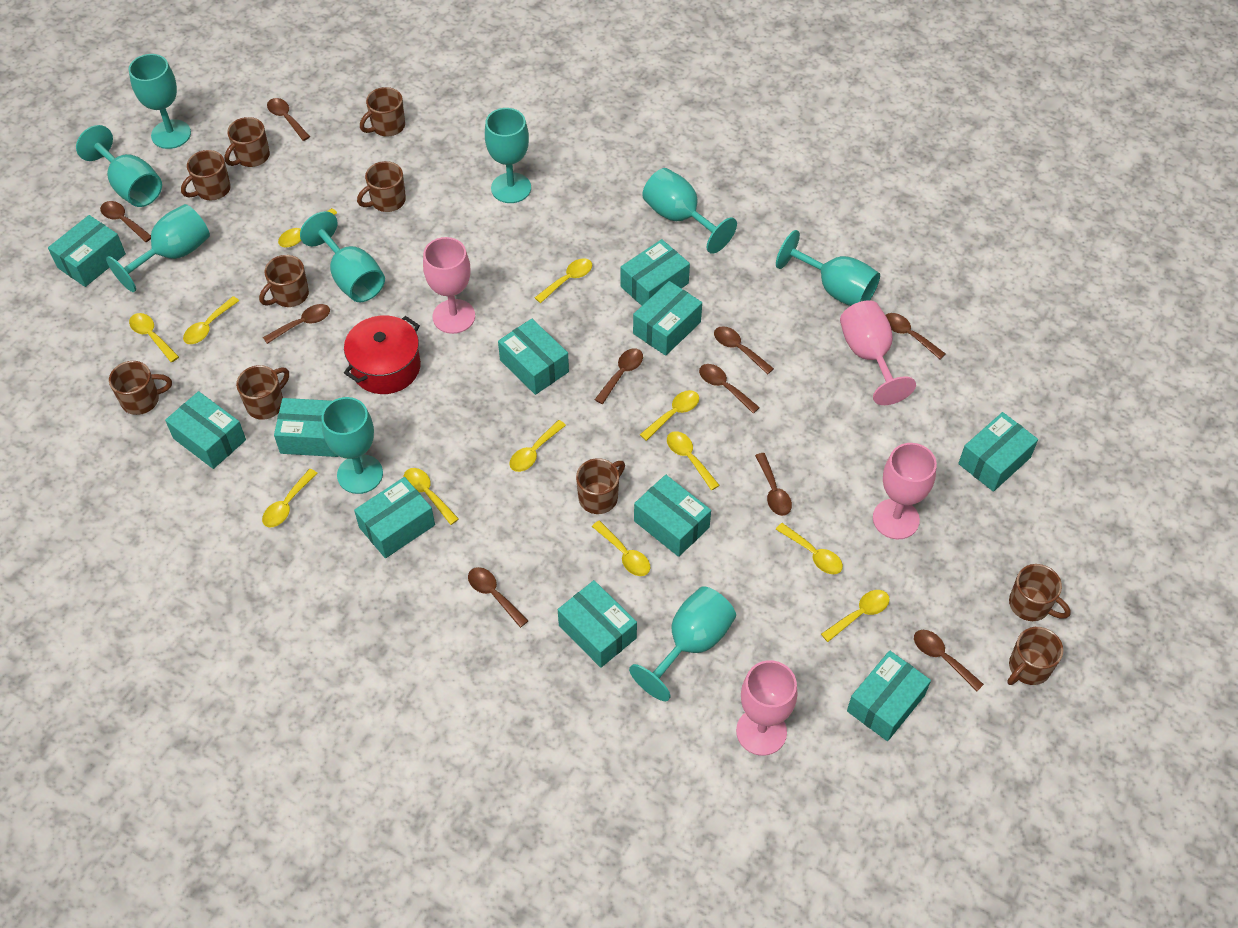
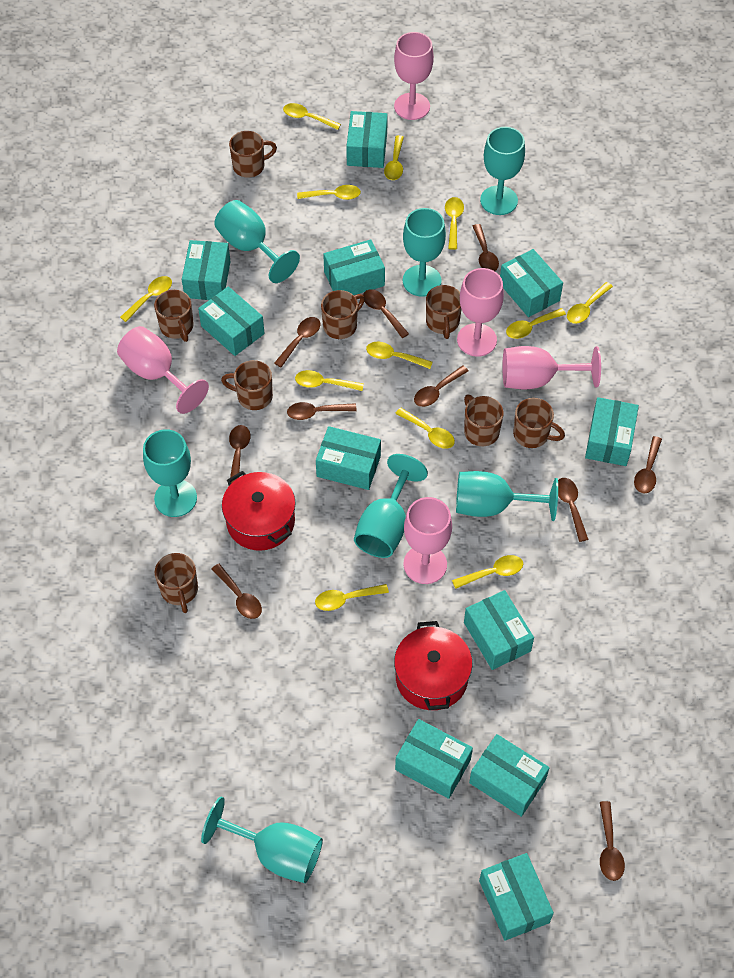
brown mug: [109,361,172,415] [181,150,231,200] [225,117,270,167] [236,365,289,420] [259,255,309,307] [357,161,406,212] [360,87,405,137] [576,458,625,514] [1007,627,1063,685] [1009,564,1071,621] = 10 -> [154,290,194,342] [154,553,198,613] [221,360,273,410] [229,131,277,178] [321,290,365,339] [426,285,462,339] [464,395,504,446] [513,398,565,448] = 8
pink goblet: [423,237,475,334] [736,660,797,756] [840,300,916,405] [873,443,937,539] = 4 -> [117,326,209,414] [394,32,434,120] [404,497,452,584] [457,268,504,357] [502,346,601,389] = 5
red pot: [344,315,421,394] = 1 -> [222,471,296,551] [394,621,472,710] = 2
turquoise goblet: [76,125,162,207] [106,204,210,292] [128,54,191,149] [300,211,385,302] [321,397,383,494] [485,108,531,203] [629,586,736,701] [642,168,737,254] [776,230,880,306] = 9 -> [143,429,197,517] [201,797,323,883] [214,200,300,283] [354,454,428,558] [403,208,446,297] [456,471,558,521] [480,127,525,215] = 7

